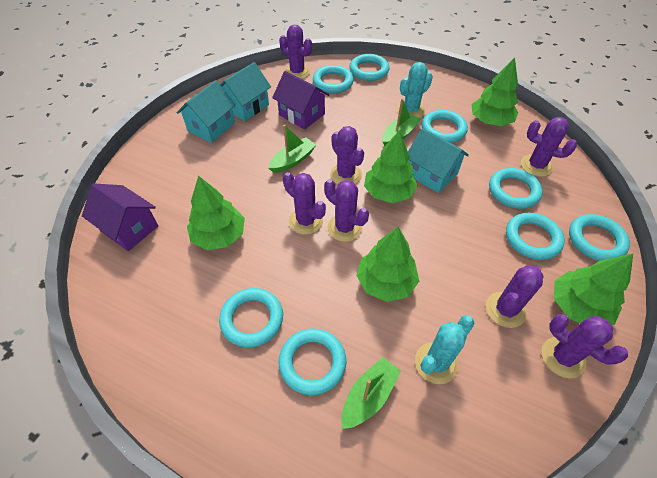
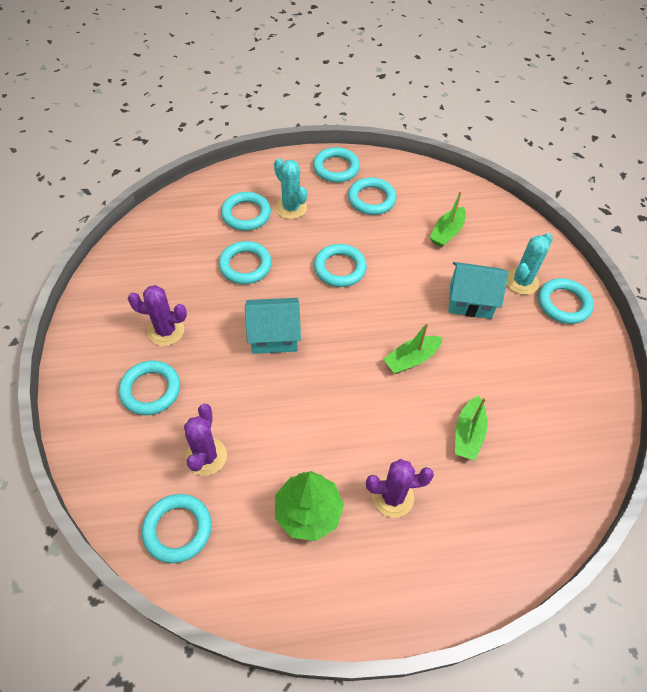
green tree: [187,176,245,250] [356,227,419,302] [364,130,417,203] [471,57,518,126] [554,254,633,325] = 5 -> [275,471,344,541] = 1
purple cactus: [279,25,312,79] [283,172,326,235] [324,179,369,242] [330,126,364,184] [486,265,544,328] [521,117,577,177] [541,314,628,378] = 7 -> [128,285,187,346] [184,404,227,476] [366,459,434,518] = 3
purple house: [82,183,158,251] [272,71,329,130] = 2 -> none = 0
turquoise house: [177,81,236,143] [220,62,271,121] [408,128,469,193] = 3 -> [245,298,301,354] [448,262,509,319] = 2

